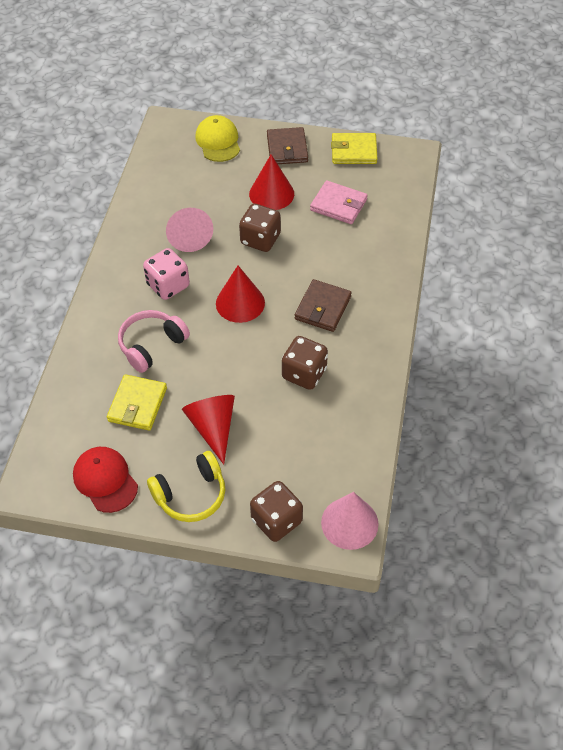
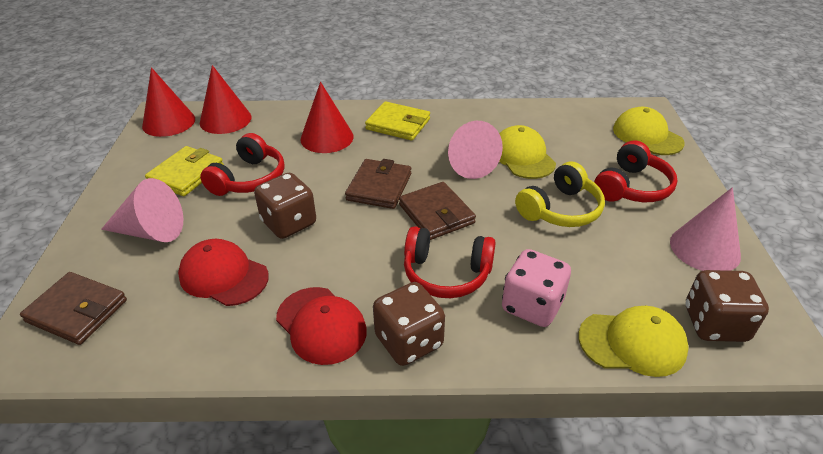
brown wallet: [267,127,308,164] [295,279,352,332] = 2 -> [20,272,127,345] [345,159,411,209] [399,182,476,240] = 3
pink cone: [166,208,213,252] [321,492,379,550] = 2 -> [101,178,183,242] [448,121,503,179] [670,187,741,271] = 3
pink headphones: [118,310,190,373] = 1 -> none = 0
pink wallet: [310,180,368,224] = 1 -> none = 0
red cap: [73,447,138,513] = 1 -> [178,239,269,306] [276,287,367,365] = 2
red headphones: none = 0 -> [200,133,285,196] [404,226,496,298] [594,141,677,202] = 3
yellow cap: [195,115,240,162] = 1 -> [499,125,556,179] [578,306,689,377] [613,107,685,155] = 3

